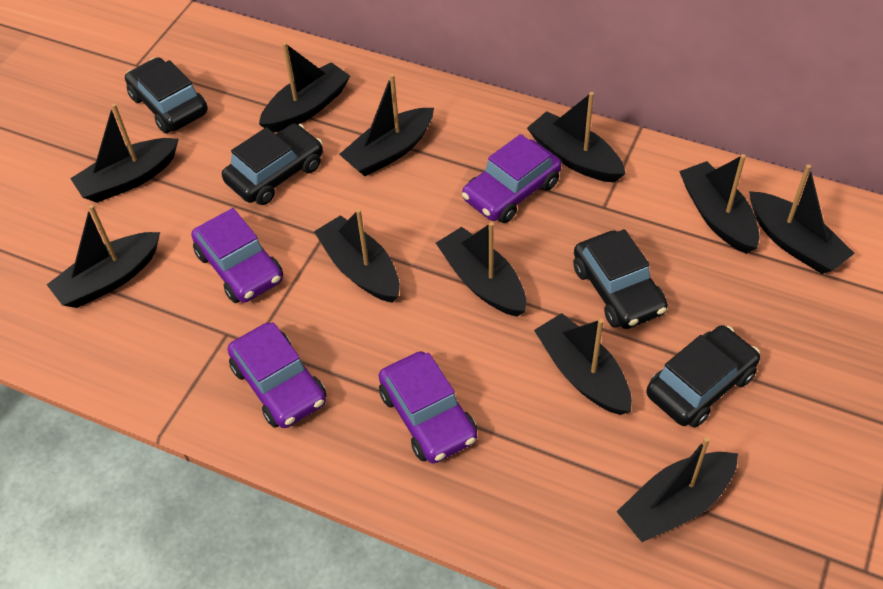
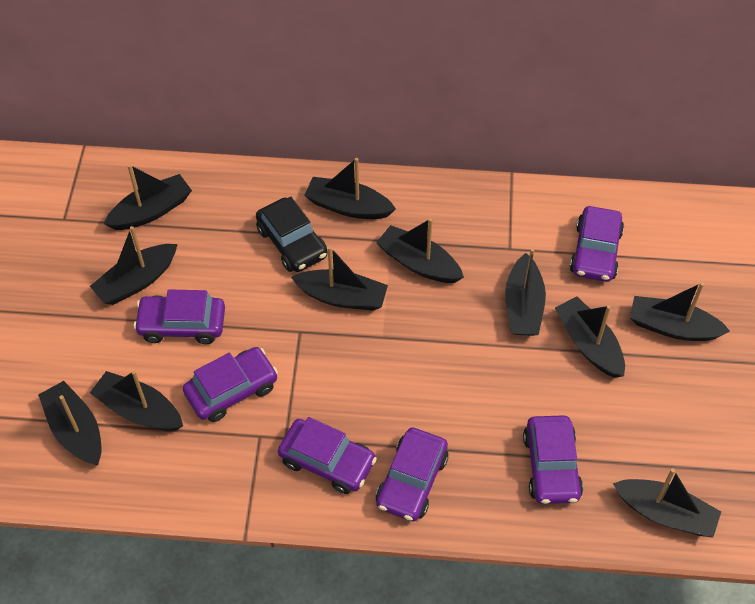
black car: [125,57,208,133] [222,123,323,205] [573,229,668,329] [646,325,760,428] = 4 -> [256,197,328,272] = 1
purple car: [191,208,283,303] [227,322,326,428] [379,351,477,463] [462,134,562,223] = 4 -> [134,289,225,344] [183,347,278,422] [278,417,377,494] [376,427,449,522] [523,415,583,504] [570,206,624,282] = 6

